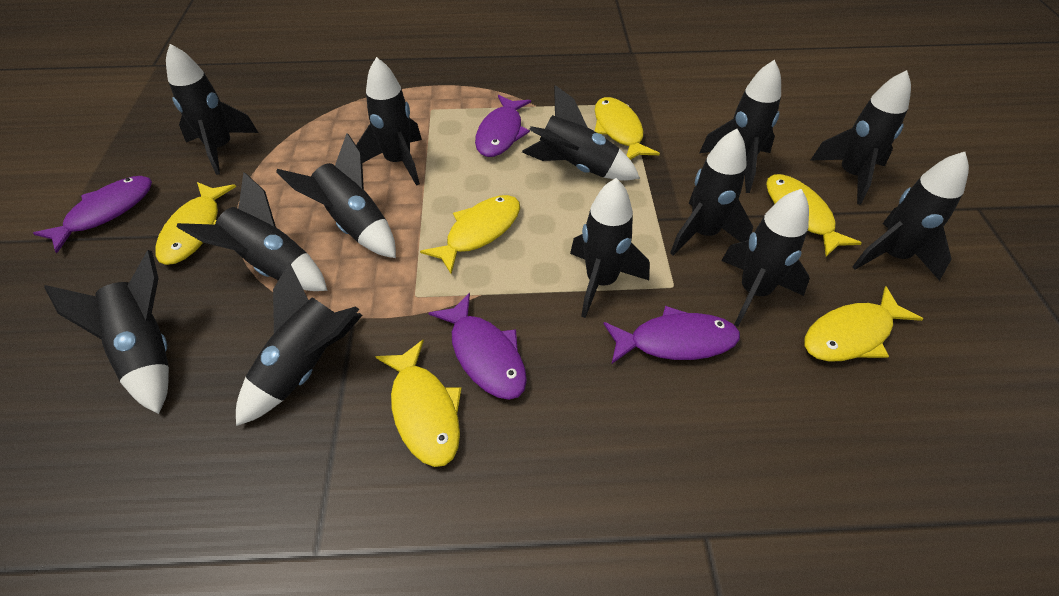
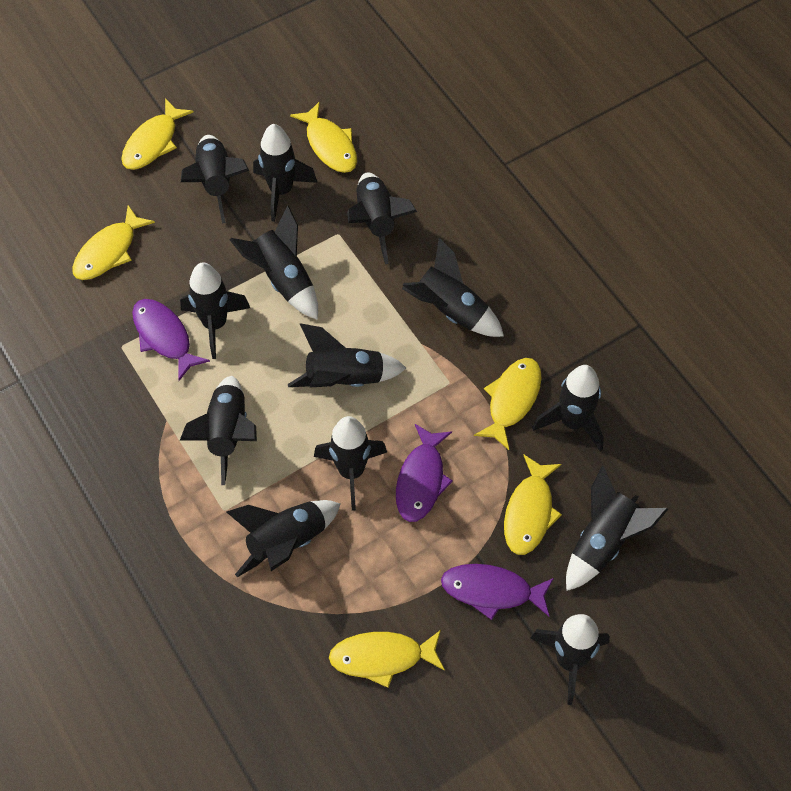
purple fish: [33,176,152,253] [429,293,527,400] [475,95,531,157] [604,306,740,364] = 4 -> [132,299,210,381] [396,424,453,522] [441,564,554,620] = 3

